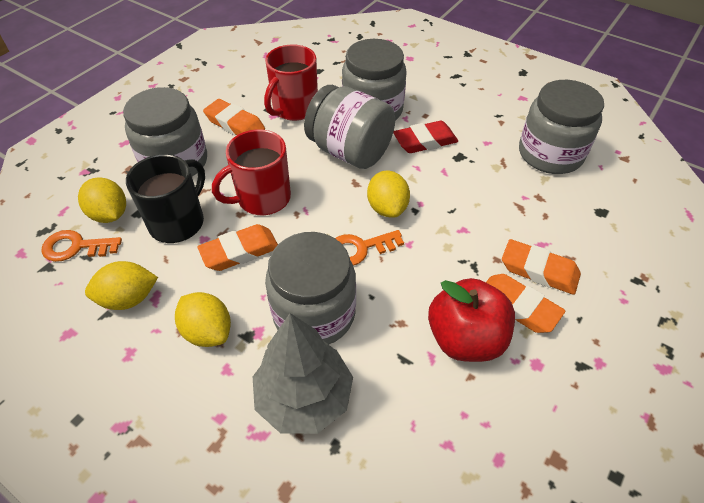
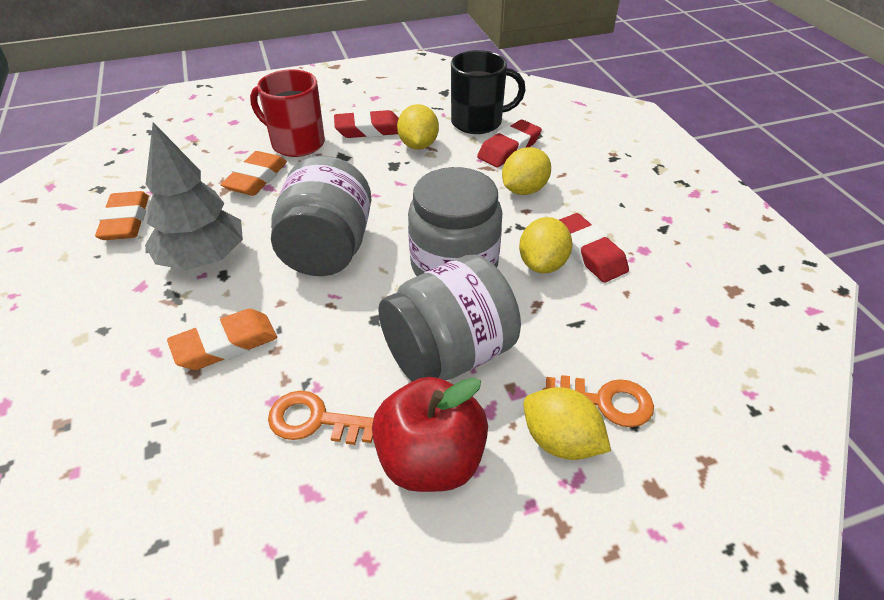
grey jar: [123,87,207,177] [265,232,356,344] [304,85,395,169] [342,39,407,121] [519,80,604,174] = 5 -> [271,156,371,276] [378,255,521,381] [408,167,502,276] = 3
orange eraser: [198,224,278,271] [203,99,265,135] [486,274,565,333] [502,239,581,295] = 4 -> [95,191,149,240] [167,309,277,370] [220,151,287,196] = 3
red eraser: [393,121,458,153] = 1 -> [334,110,399,138] [477,120,542,167] [559,213,629,283] = 3
red mug: [212,129,291,215] [264,44,318,121] = 2 -> [250,69,325,157] = 1

